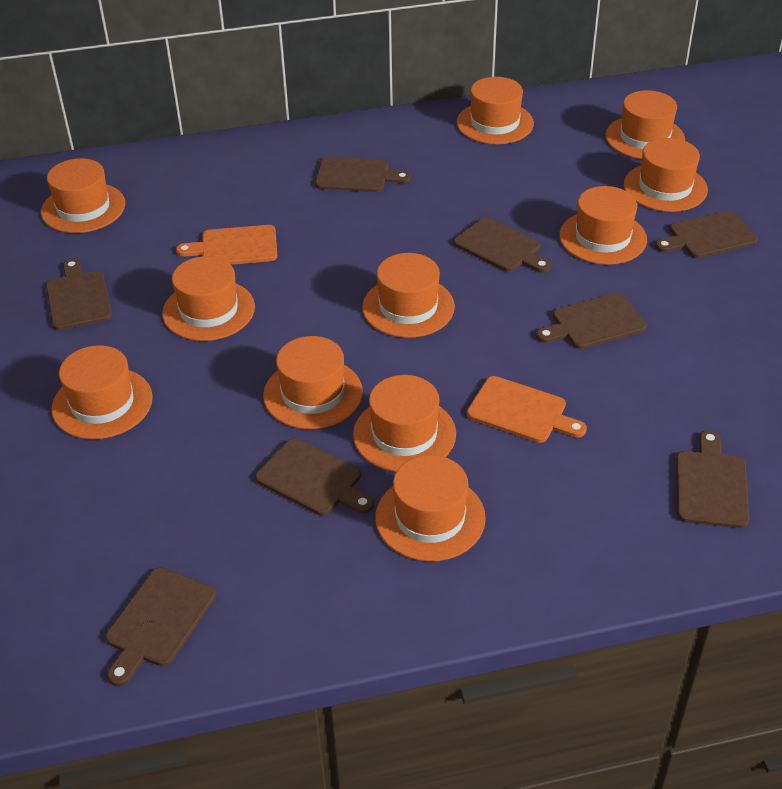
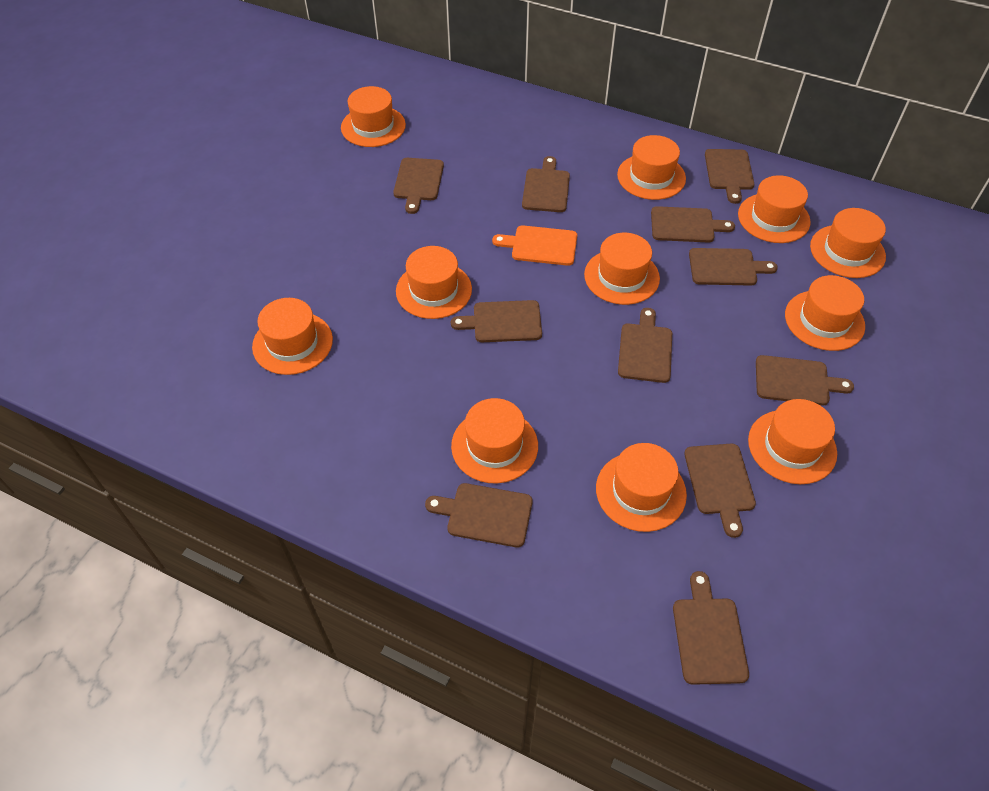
brown cutting board: [46,259,112,330] [105,567,216,686] [255,438,374,516] [315,157,411,192] [454,217,551,273] [536,293,646,349] [655,211,758,258] [676,430,749,528] = 8 -> [393,158,444,214] [425,483,533,547] [451,300,542,342] [522,156,570,212] [618,308,672,383] [651,206,735,243] [673,571,749,685] [684,444,756,538] [689,248,778,286] [705,149,754,204] [756,355,854,405] = 11
orange cutting board: [176,225,278,265] [467,376,587,443] = 2 -> [492,225,577,266] = 1

